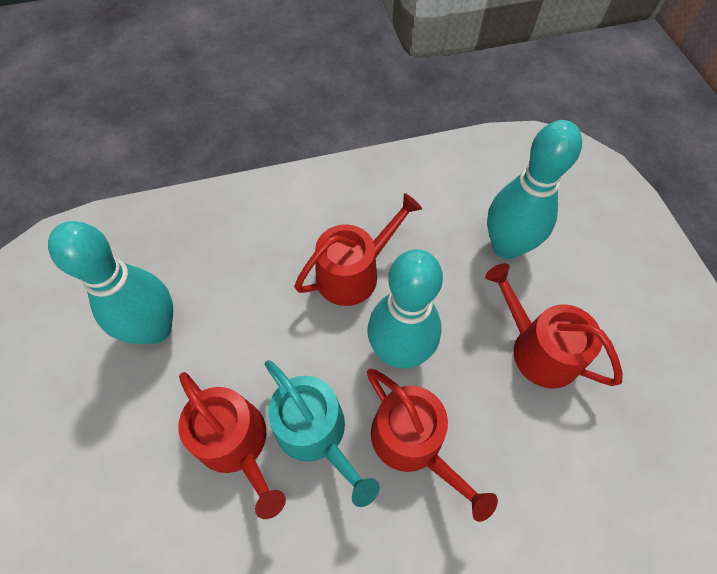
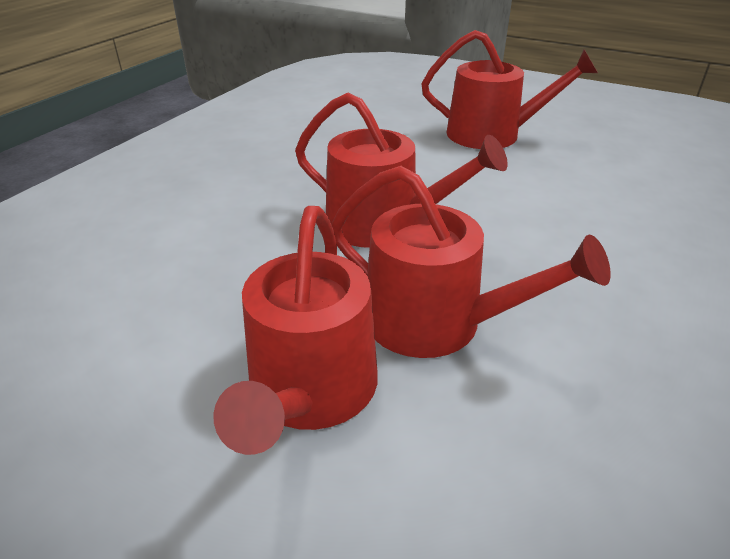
turquoise bowling pin: [48,221,173,344] [367,249,443,368] [487,120,582,259] = 3 -> none = 0
turquoise watering can: [265,360,380,507] = 1 -> none = 0

